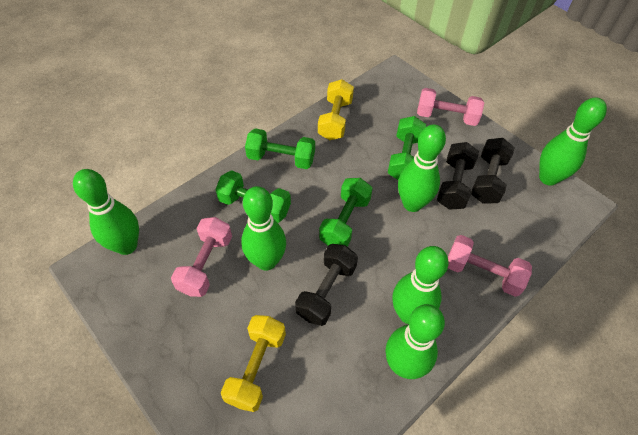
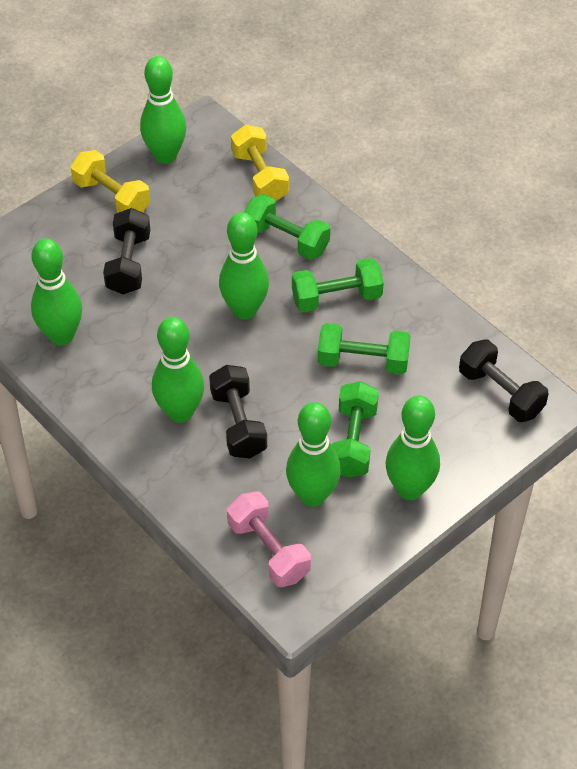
pink dumbbell: [171,217,232,297] [417,88,484,126] [448,235,532,297] = 3 -> [227,491,311,587] = 1

